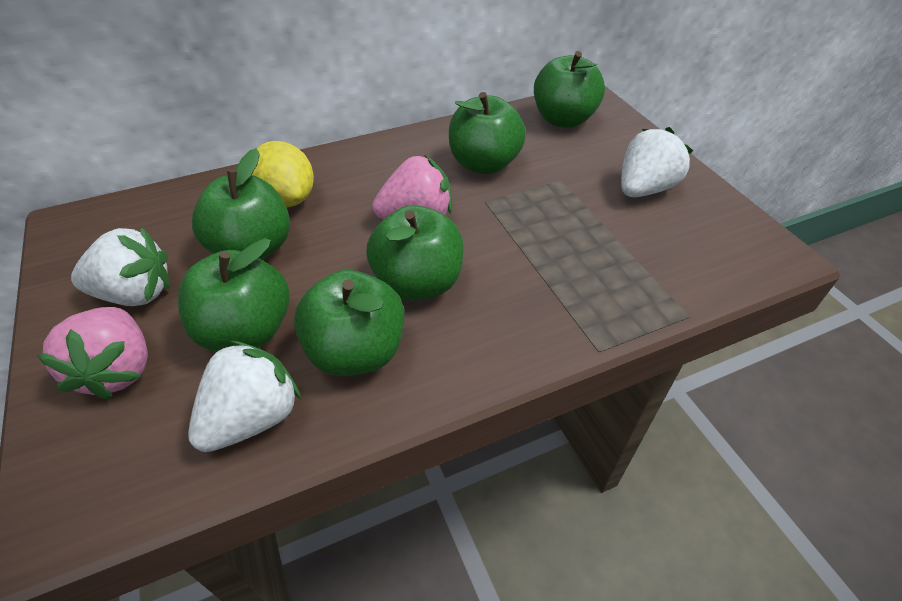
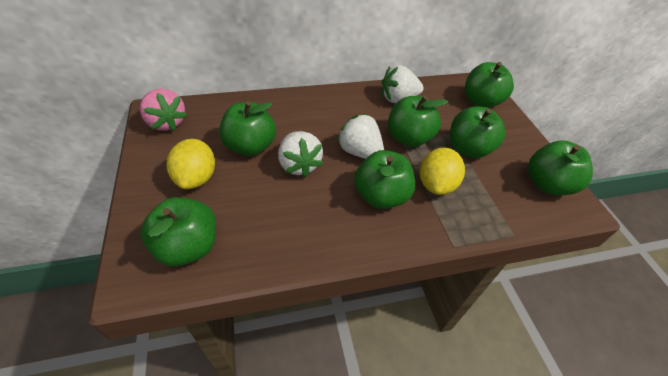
green apple: [178,238,290,352] [192,148,290,260] [294,270,404,376] [367,205,464,301] [449,92,526,174] [534,51,605,128] = 6 -> [141,197,216,267] [219,101,276,156] [354,150,415,209] [388,96,448,147] [450,107,505,158] [465,62,514,108] [528,140,593,195] = 7
pink strawberry: [37,307,148,400] [372,155,452,219] = 2 -> [140,88,187,131] = 1
yellow lemon: [252,141,314,207] = 1 -> [166,139,215,189] [420,147,465,195] = 2

